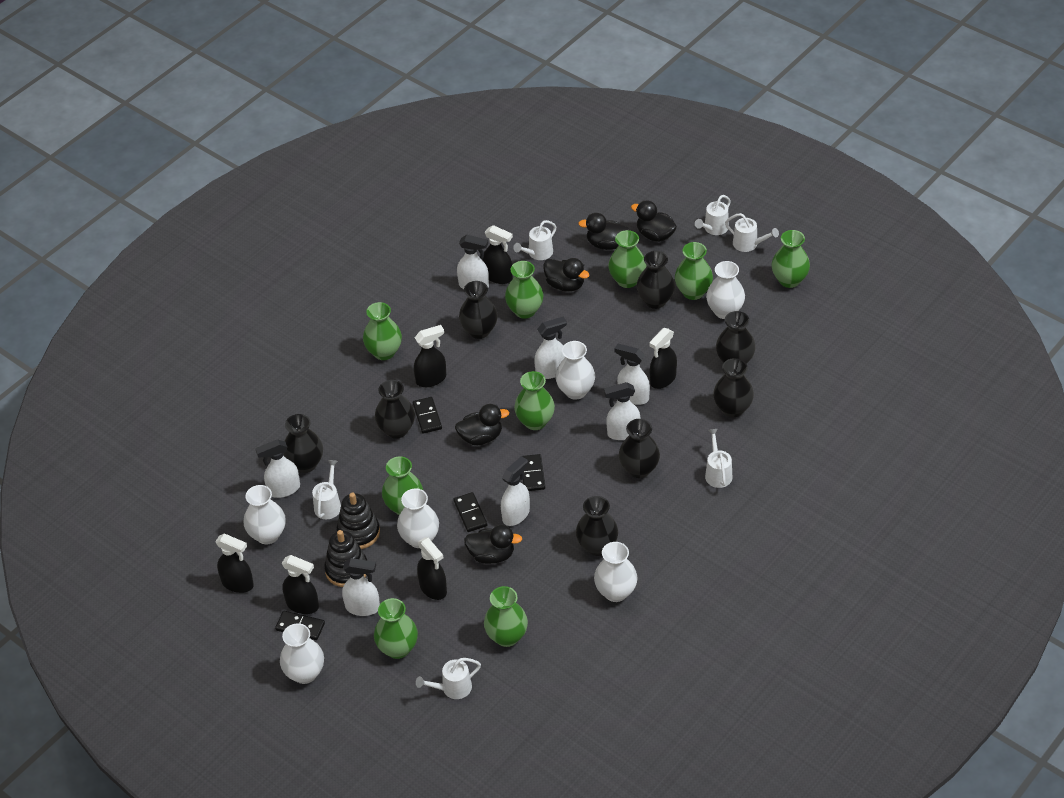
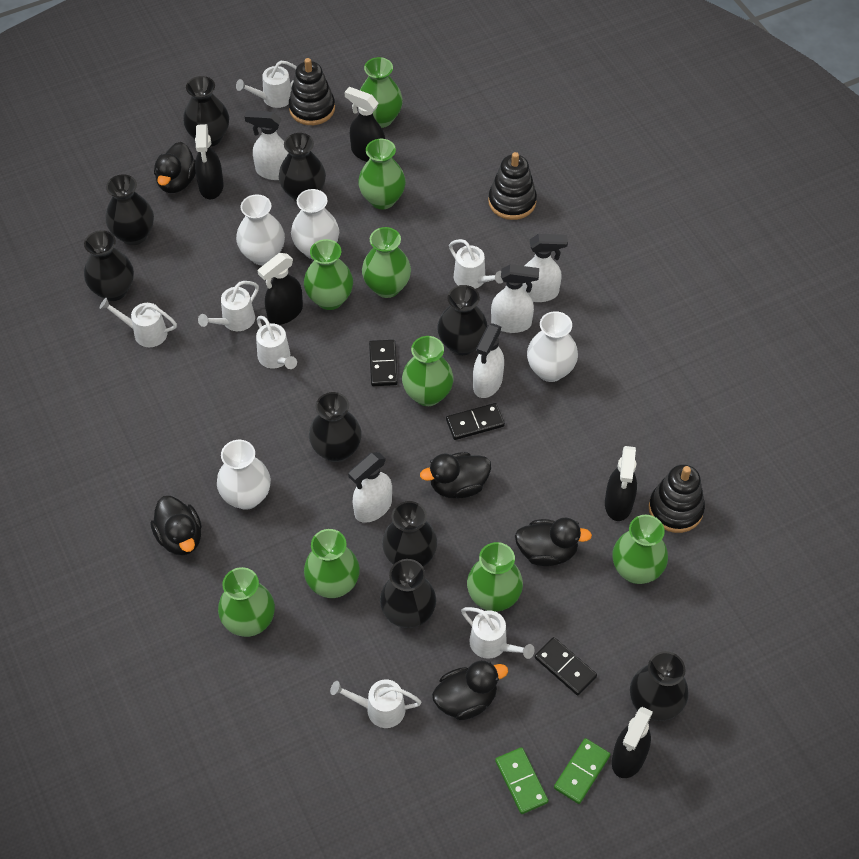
black domino: [275,611,325,640] [413,397,442,434] [453,492,487,532] [520,454,545,491] = 4 -> [369,340,398,386] [446,403,505,440] [535,637,597,696] = 3
black spray bottle: [215,533,254,593] [282,555,319,614] [414,325,446,387] [417,537,447,600] [482,225,513,284] [649,328,677,389] = 6 -> [195,124,224,199] [258,253,303,325] [344,87,385,162] [605,446,637,521] [612,707,653,778] = 5
black stacking toy: [324,530,367,587] [336,492,380,549] = 2 -> [289,58,335,125] [488,152,537,220] [649,464,705,533] = 3
black vase: [284,414,323,473] [375,380,415,439] [459,281,498,339] [576,496,618,556] [619,419,660,478] [636,251,675,309] [713,358,754,417] [716,311,756,364] = 8 -> [84,230,134,301] [105,174,154,245] [183,76,229,147] [279,133,326,202] [309,392,362,462] [380,559,436,628] [382,501,437,566] [437,285,488,356] [630,651,689,721] = 9
green domino: none = 0 -> [495,747,549,814] [554,738,610,804] = 2
white spray bottle: [255,439,300,498] [342,558,380,616] [457,235,489,289] [501,456,530,526] [534,317,567,379] [604,382,640,440] [615,344,650,405] = 7 -> [245,110,289,180] [348,452,392,523] [473,323,504,398] [491,264,539,333] [522,234,568,302] = 5
white vase: [244,485,286,544] [280,623,324,684] [397,489,439,548] [555,341,595,400] [594,542,638,602] [706,261,745,319] = 6 -> [217,440,271,510] [236,194,285,265] [291,189,339,259] [527,311,578,382] = 4
white watering can: [312,460,341,519] [416,658,481,699] [513,220,556,260] [695,195,731,235] [705,429,733,488] [725,213,779,252] = 6 -> [100,298,177,347] [198,281,259,331] [236,61,297,108] [256,316,297,369] [330,679,422,728] [449,239,503,289] [461,607,535,659] = 7

